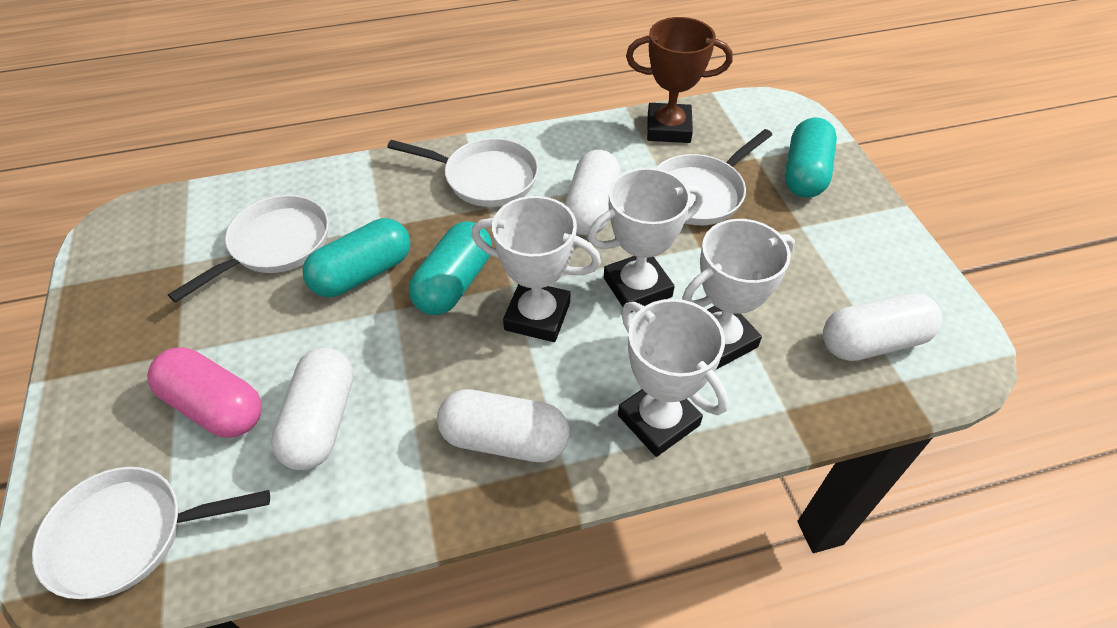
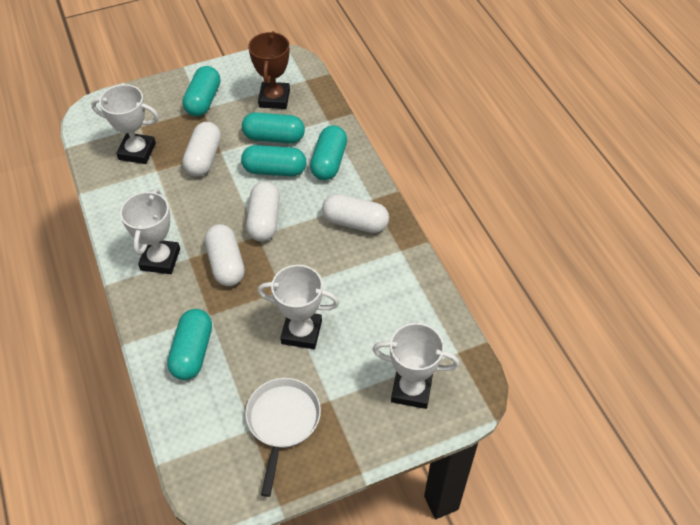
pink capsule: [147,347,262,438] = 1 -> none = 0
turquoise capsule: [303,218,410,297] [409,221,492,315] [785,117,837,198] = 3 -> [167,309,212,380] [182,66,220,116] [241,145,306,176] [242,112,305,143] [310,125,347,180] = 5
white pan: [32,467,270,599] [168,195,329,302] [387,138,539,207] [656,129,772,225] = 4 -> [245,378,321,497] = 1

